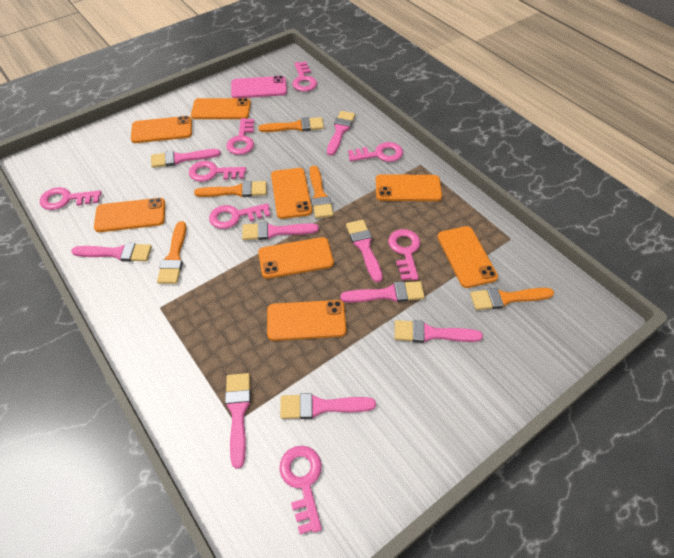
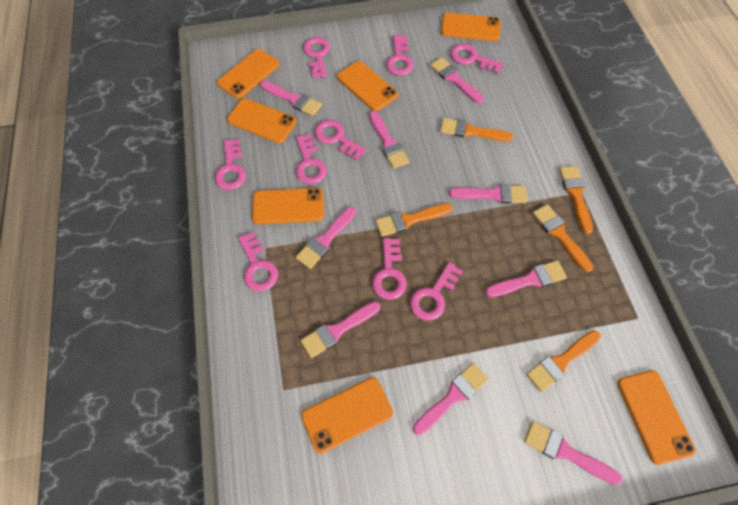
orange phone: [94,198,165,232] [131,116,192,143] [191,98,251,119] [258,237,334,279] [267,300,346,341] [271,168,312,219] [376,174,442,201] [438,226,498,288] = 8 -> [217,49,280,99] [227,98,297,143] [252,188,324,224] [301,377,393,454] [337,61,398,111] [441,13,501,41] [617,370,696,465] = 7
pink key: [40,187,102,210] [189,161,246,182] [209,203,270,229] [226,118,254,155] [279,446,322,534] [292,62,317,92] [348,142,403,162] [388,229,420,281] = 8 -> [215,139,246,190] [238,232,278,291] [296,134,327,184] [303,37,330,78] [314,120,367,160] [372,238,407,300] [386,35,414,76] [410,262,463,321] [450,44,504,74] = 9
pink phone: [231,76,287,98] = 1 -> none = 0

